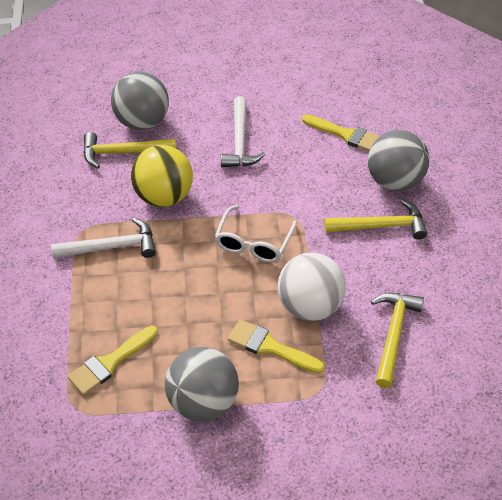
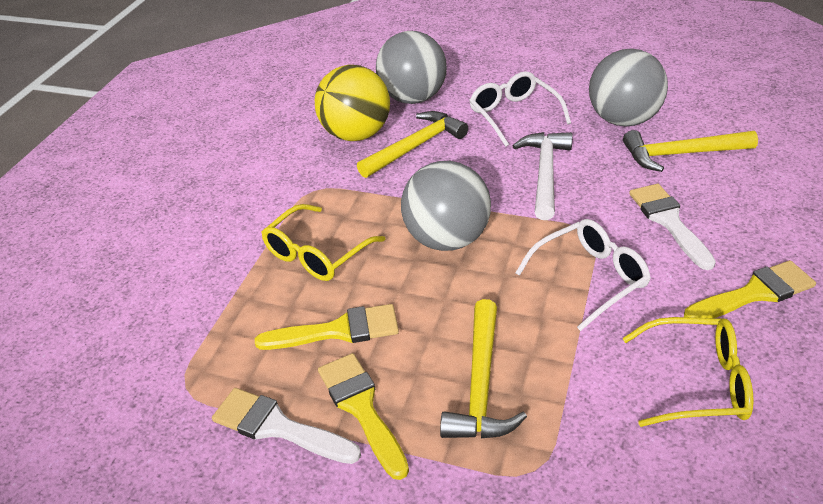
white ball: [277,252,346,321] = 1 -> none = 0
white brush: none = 0 -> [212,388,361,464] [629,184,716,270] = 2
white glasses: [215,205,297,262] = 1 -> [469,71,571,147] [516,219,651,331] = 2
white hammer: [51,218,156,259] [221,96,265,167] = 2 -> [513,132,572,220] = 1
yellow glasses: none = 0 -> [261,204,385,281] [623,317,754,427] = 2

